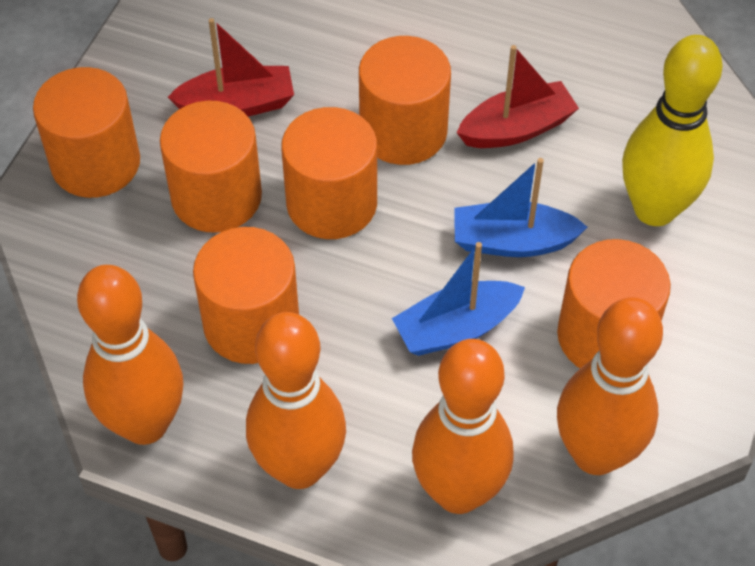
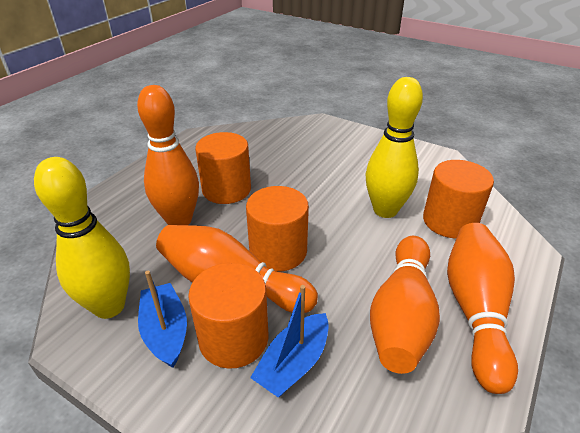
orange cylinder: [33,67,140,198] [160,101,262,233] [193,227,299,364] [281,107,377,239] [359,36,451,165] [557,239,671,368] = 6 -> [188,263,269,369] [195,132,251,204] [246,186,309,272] [423,160,494,239] = 4
red boat: [168,18,294,116] [457,45,579,148] = 2 -> none = 0
yellow bowling pin: [622,35,723,226] = 1 -> [34,157,130,319] [365,77,423,218] = 2

